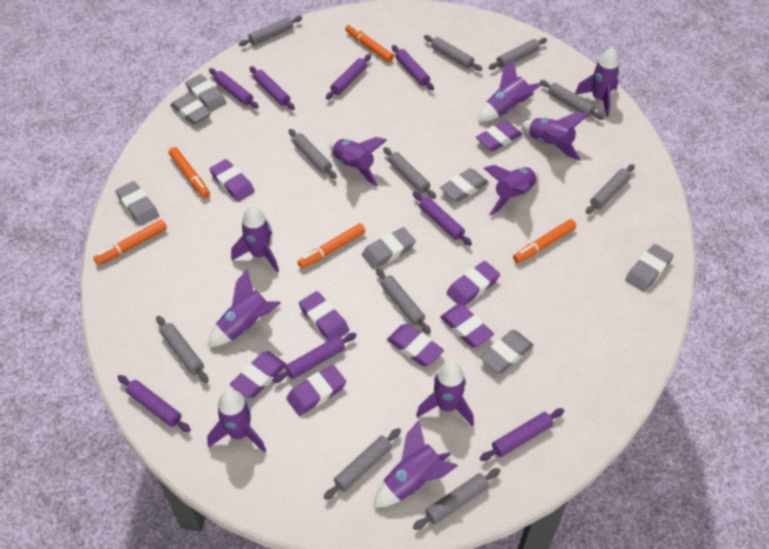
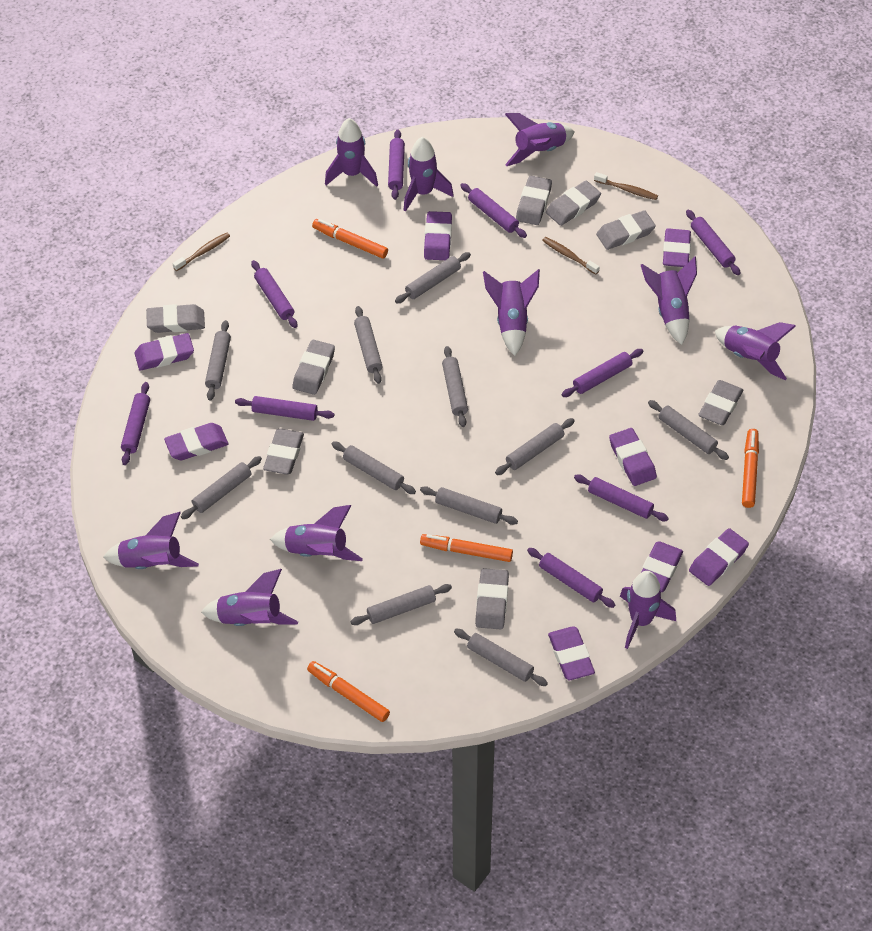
brown toothbrush: none = 0 -> [173,233,230,271] [542,237,599,274] [594,172,658,200] = 3
grey eraser: [115,181,159,226] [170,93,211,125] [185,74,227,111] [362,227,416,269] [440,168,488,202] [480,330,533,373] [625,244,674,292] = 7 -> [146,304,205,333] [263,429,304,474] [292,340,335,395] [475,568,509,630] [516,176,552,225] [546,181,601,226] [596,210,656,250] [698,380,743,425] = 8
orange marker: [94,220,167,265] [169,147,210,198] [298,223,365,269] [345,24,394,62] [513,219,576,263] = 5 -> [307,661,390,722] [312,219,388,259] [420,534,513,562] [742,429,759,508] = 4
purple rolling pin: [118,375,191,432] [209,68,259,109] [250,66,295,110] [272,333,357,383] [326,54,371,100] [392,45,434,91] [413,192,472,246] [480,408,564,461] = 8 -> [121,382,150,465] [235,396,334,421] [251,260,297,328] [388,129,405,200] [460,183,527,238] [527,548,615,608] [561,349,643,397] [574,475,669,521] [686,210,741,275] = 9

